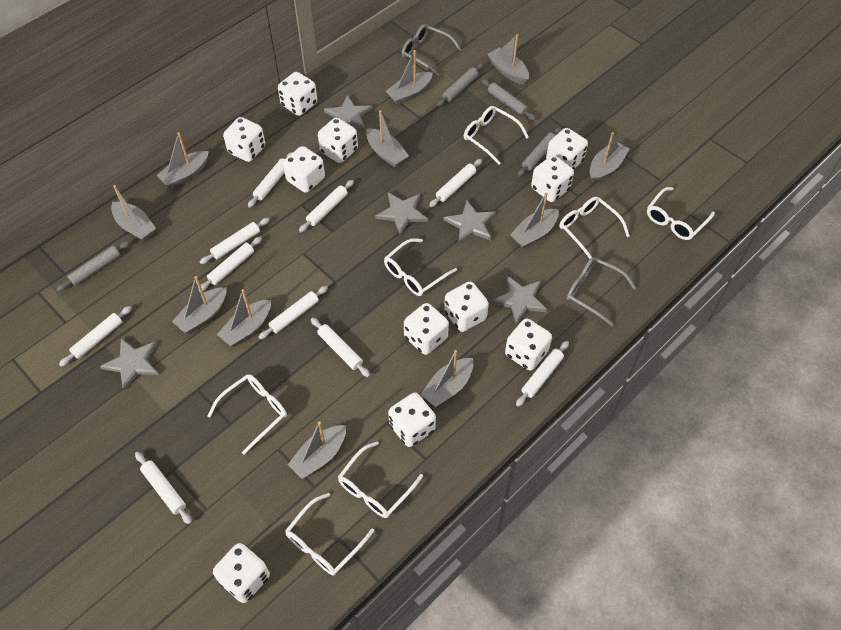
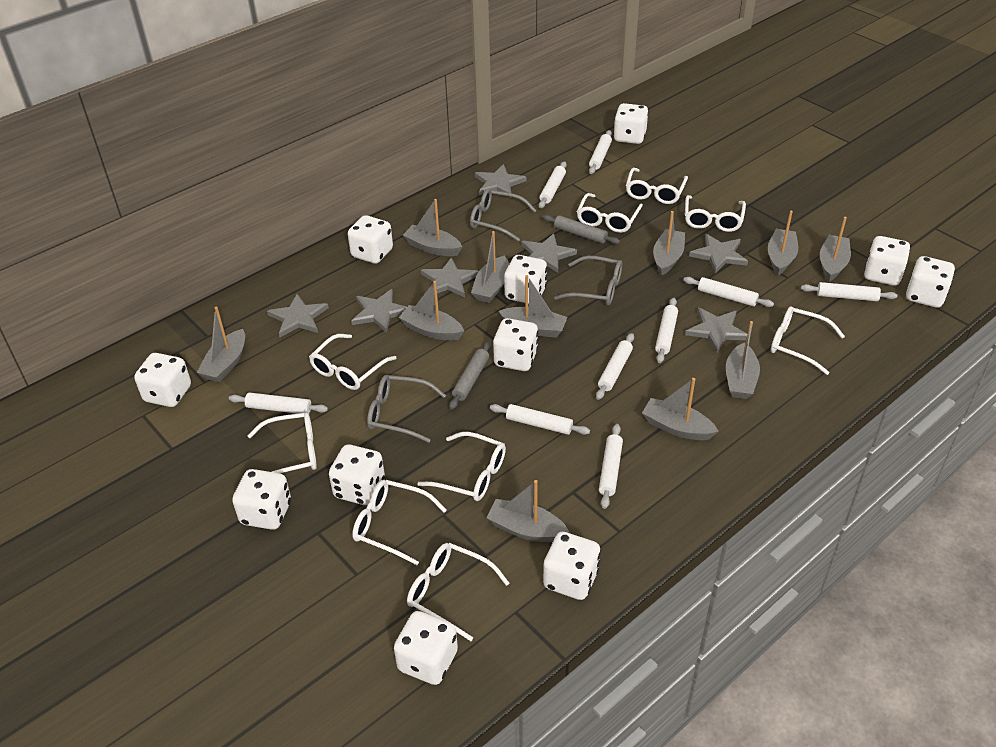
grey glasses: [402,24,462,77] [567,257,636,326] = 2 -> [367,375,446,443] [470,189,536,241] [554,255,622,305] = 3
grey rolling pin: [57,241,130,292] [437,63,483,107] [481,79,536,121] [518,127,561,177] = 4 -> [449,341,492,410] [542,215,620,244] = 2
grey star: [100,338,159,391] [324,95,373,130] [375,192,428,235] [444,200,496,244] [491,276,548,325] = 5 -> [267,294,329,337] [351,289,407,333] [420,257,479,297] [475,164,527,198] [521,233,577,273] [685,308,747,353] [689,234,748,273] = 7
white glasses: [208,374,287,455] [285,493,374,575] [338,441,423,518] [384,238,457,296] [464,106,529,165] [559,197,630,259] [647,187,715,240] = 7 -> [247,412,317,473] [309,334,396,390] [352,480,447,565] [407,543,509,641] [417,432,506,501] [577,193,643,233] [626,168,688,204] [685,195,746,232] [771,306,845,375] = 9
white rolling pin: [59,306,132,367] [135,452,192,524] [200,218,270,264] [201,237,262,291] [248,152,293,208] [259,286,328,340] [299,180,354,232] [311,318,370,377] [429,159,482,207] [516,341,569,407] = 10 -> [229,392,328,414] [490,404,590,435] [539,161,567,209] [589,130,612,174] [596,333,634,400] [599,424,623,509] [655,298,678,363] [683,277,774,307] [801,282,898,301] = 9

